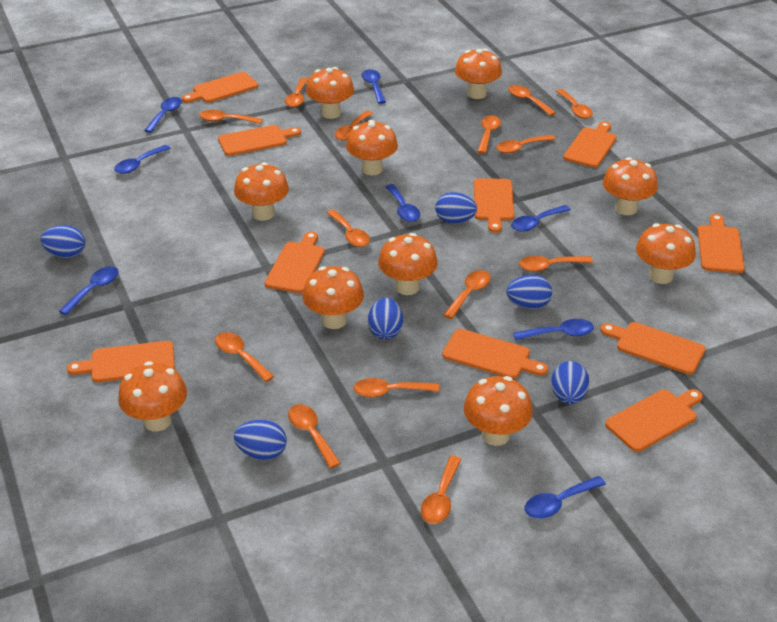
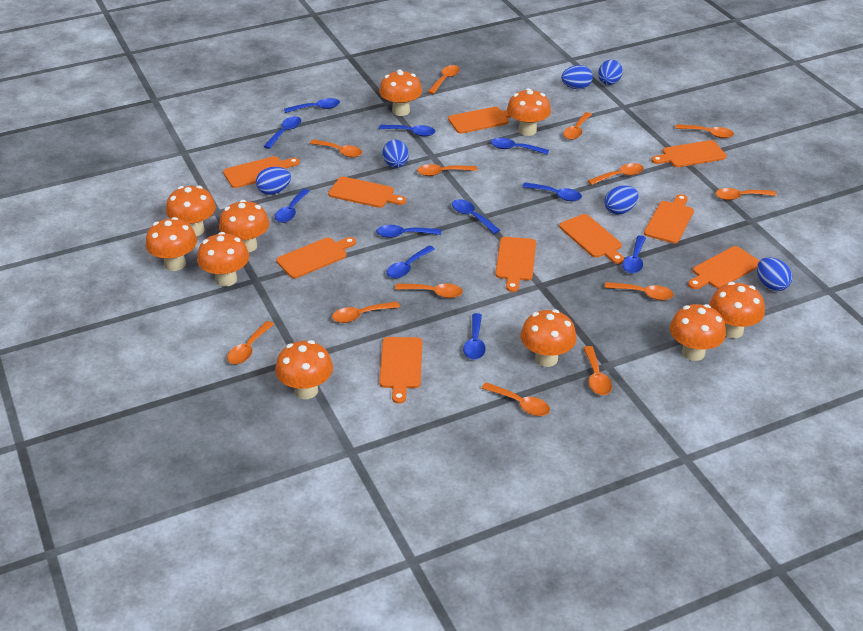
blue spoon: [59,266,119,315] [114,145,171,174] [144,97,182,133] [362,69,386,104] [386,184,420,222] [511,205,571,232] [513,319,594,340] [525,476,606,519] = 8 -> [264,116,301,149] [275,189,309,223] [284,98,340,113] [376,225,441,238] [379,125,435,137] [387,246,435,279] [452,199,500,234] [463,313,486,360] [491,138,549,155] [522,182,582,201] [622,235,646,274] = 11
orange spoon: [199,110,263,124] [215,332,274,382] [285,78,308,107] [288,404,341,469] [327,210,370,247] [334,111,373,141] [353,378,440,397] [421,456,462,524] [443,270,491,319] [477,115,501,154] [496,135,556,154] [508,85,556,116] [519,256,593,271] [556,89,593,119] = 14 -> [227,321,274,364] [310,139,362,158] [332,301,400,323] [395,283,463,298] [417,164,477,176] [428,65,460,94] [481,382,550,416] [563,112,592,140] [583,346,612,395] [588,163,644,185] [604,282,674,300] [675,124,734,138] [715,188,776,200] = 13

